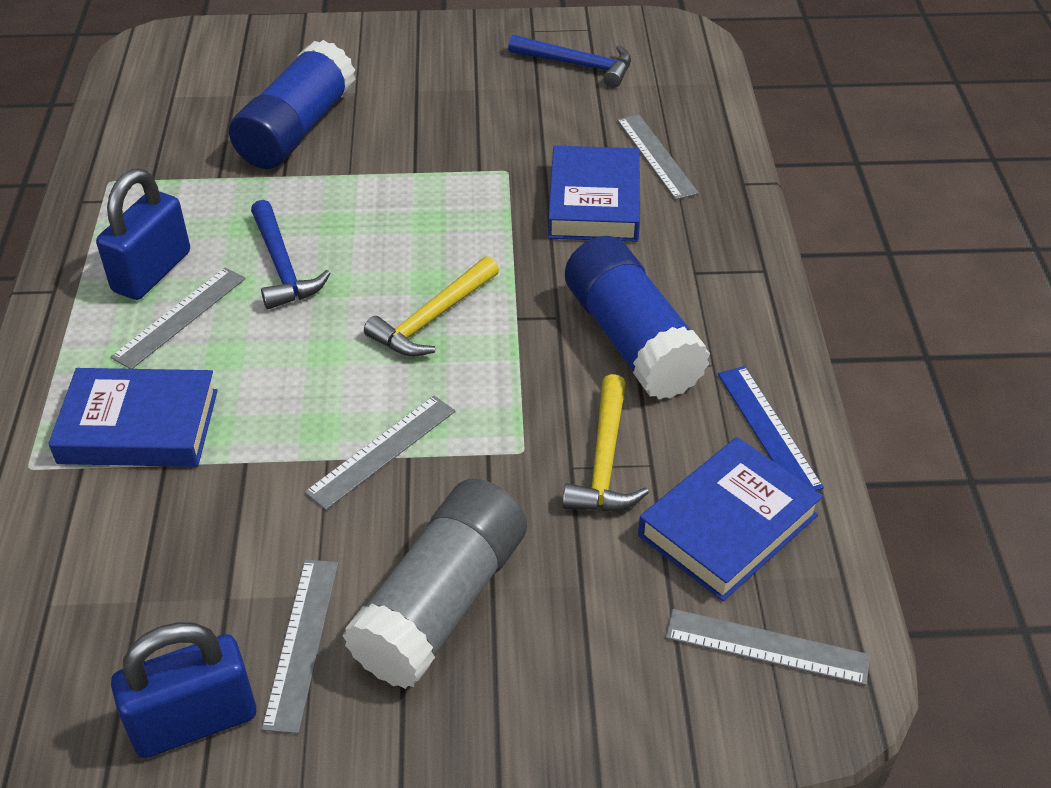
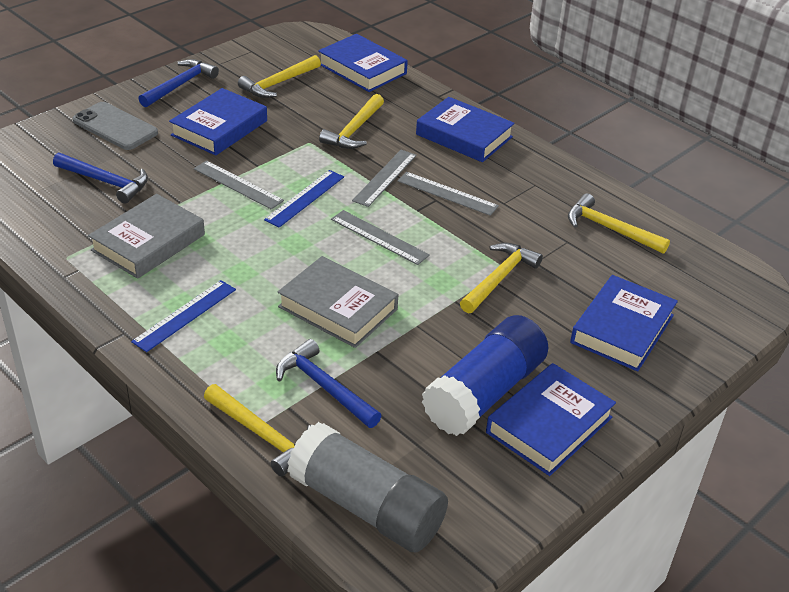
blue book: [48,368,218,467] [548,146,640,242] [638,437,823,601] = 3 -> [169,88,267,156] [318,34,408,92] [416,97,515,162] [486,363,616,476] [570,275,678,372] = 5
blue glue stick: [229,40,355,169] [565,236,710,399] = 2 -> [422,315,548,436] = 1
blue hammer: [251,200,331,309] [508,34,631,88] = 2 -> [53,153,148,203] [138,59,219,107] [276,339,382,428] = 3
blue padlock: [96,169,190,300] [111,622,256,758] = 2 -> none = 0
blue ruler: [718,366,824,491] = 1 -> [131,280,236,352] [264,170,344,228] = 2
grey book: none = 0 -> [88,194,205,279] [278,256,398,348] = 2
grey phone: none = 0 -> [73,102,158,150] = 1
grey ruler: [110,267,246,369] [262,560,338,734] [305,396,455,510] [617,114,699,200] [665,609,870,686] = 5 -> [194,160,284,210] [331,210,430,265] [352,150,417,207] [398,172,499,216] = 4
yellow hammer: [364,256,499,356] [562,374,649,512] = 2 -> [204,384,311,476] [238,55,321,98] [319,94,384,149] [460,243,543,314] [568,194,670,254] = 5

